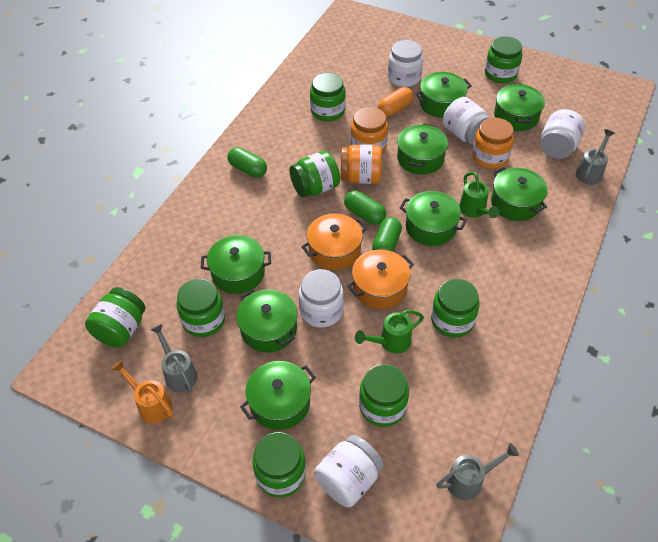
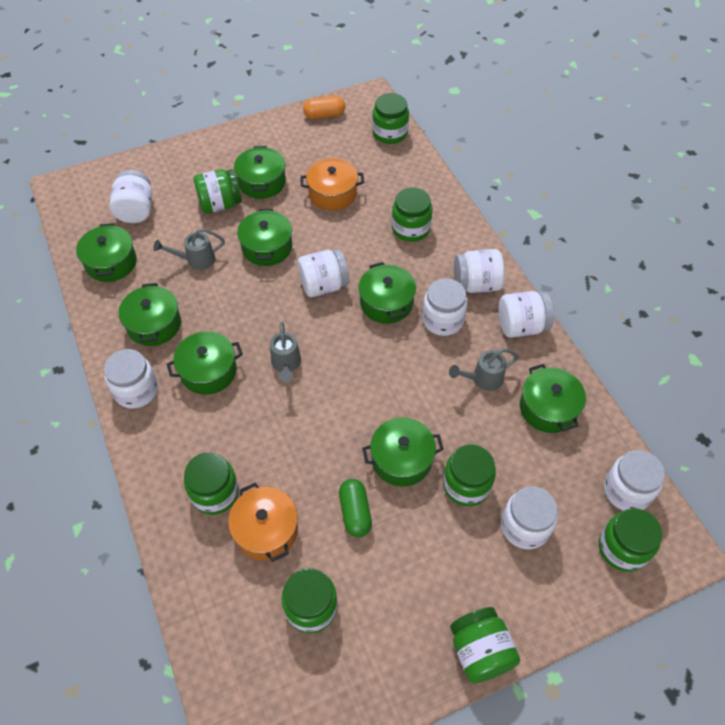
green capsule: [228,147,267,178] [344,191,386,225] [372,217,402,252] = 3 -> [339,479,372,537] = 1
green watering can: [355,310,424,354] [459,172,499,218] = 2 -> none = 0
orange jar: [341,145,382,184] [351,107,388,153] [472,118,514,169] = 3 -> none = 0
orange watering can: [111,360,174,423] = 1 -> none = 0
white jar: [299,269,344,328] [314,435,384,507] [388,40,423,87] [443,97,490,145] [540,109,585,159] = 5 -> [104,349,158,409] [109,170,152,223] [298,250,350,297] [422,279,468,336] [454,249,504,293] [499,291,554,338] [501,486,558,549] [604,450,665,511] = 8

